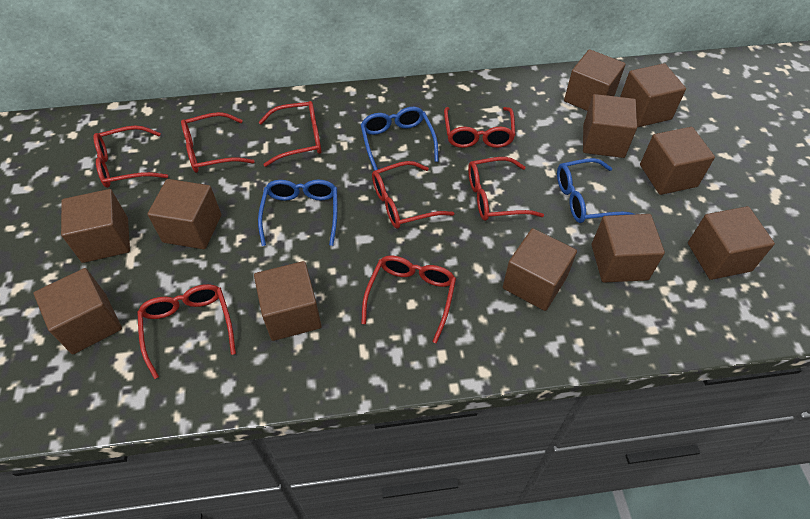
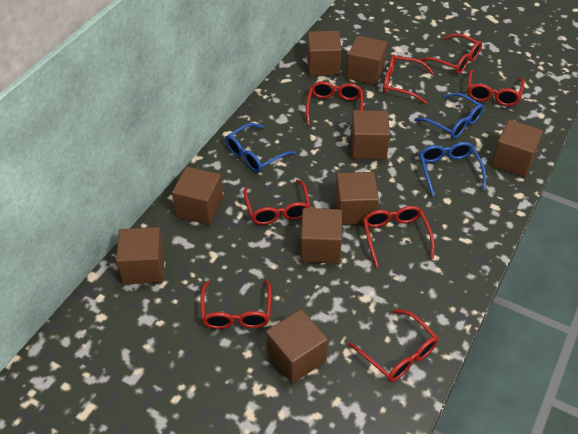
brown cube: [34,268,122,354] [61,189,130,263] [147,179,221,249] [254,261,322,341] [503,228,577,311] [564,49,625,111] [583,94,637,158] [592,214,665,283] [620,63,686,127] [640,127,715,195] [688,206,775,280] = 11 -> [116,227,165,284] [172,167,223,225] [266,309,328,383] [300,208,342,264] [307,31,342,76] [335,172,379,225] [347,36,387,85] [351,110,390,159] [491,120,543,177] = 9

